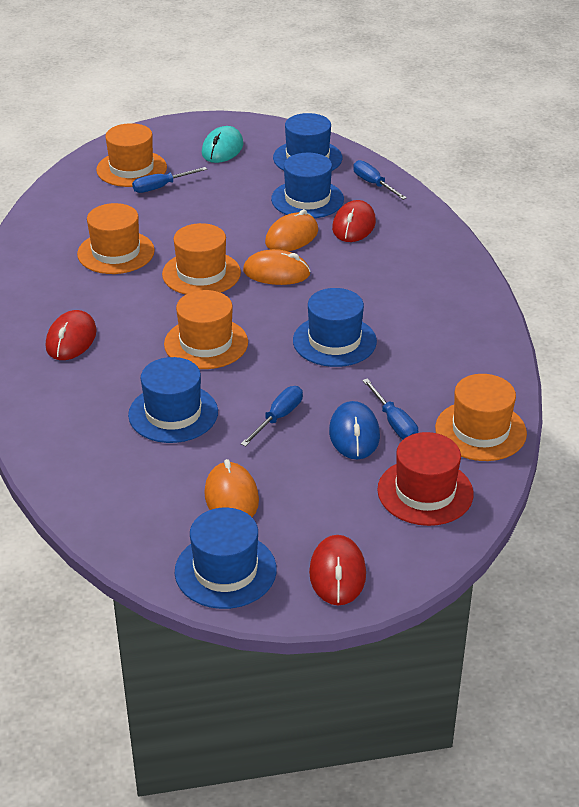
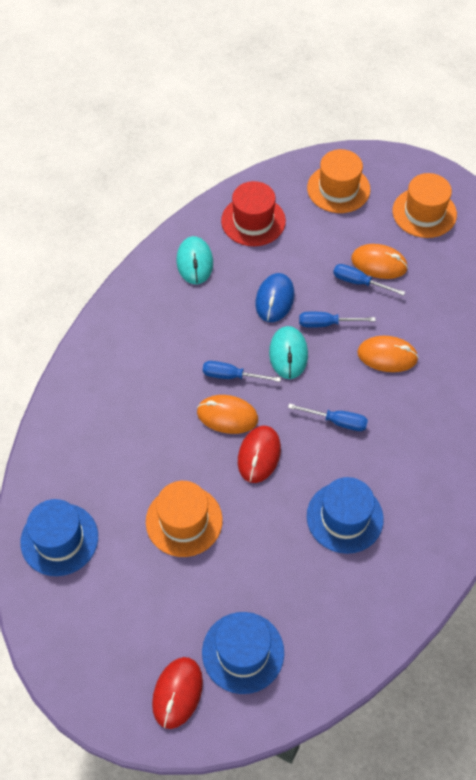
blue hat: [128,357,218,443] [175,508,277,609] [271,153,344,218] [273,113,342,171] [293,288,377,367] = 5 -> [20,499,98,576] [202,612,284,694] [307,477,384,554] = 3
orange hat: [77,203,155,274] [96,123,167,187] [162,223,241,295] [164,290,248,369] [435,374,527,461] = 5 -> [146,481,223,557] [307,149,370,213] [392,173,457,238] = 3
red mouse: [46,310,97,360] [309,535,366,606] [332,200,376,242] = 3 -> [152,657,203,729] [238,426,281,483] = 2
turquoise mouse: [202,126,244,163] = 1 -> [177,236,213,284] [269,326,308,379] = 2

